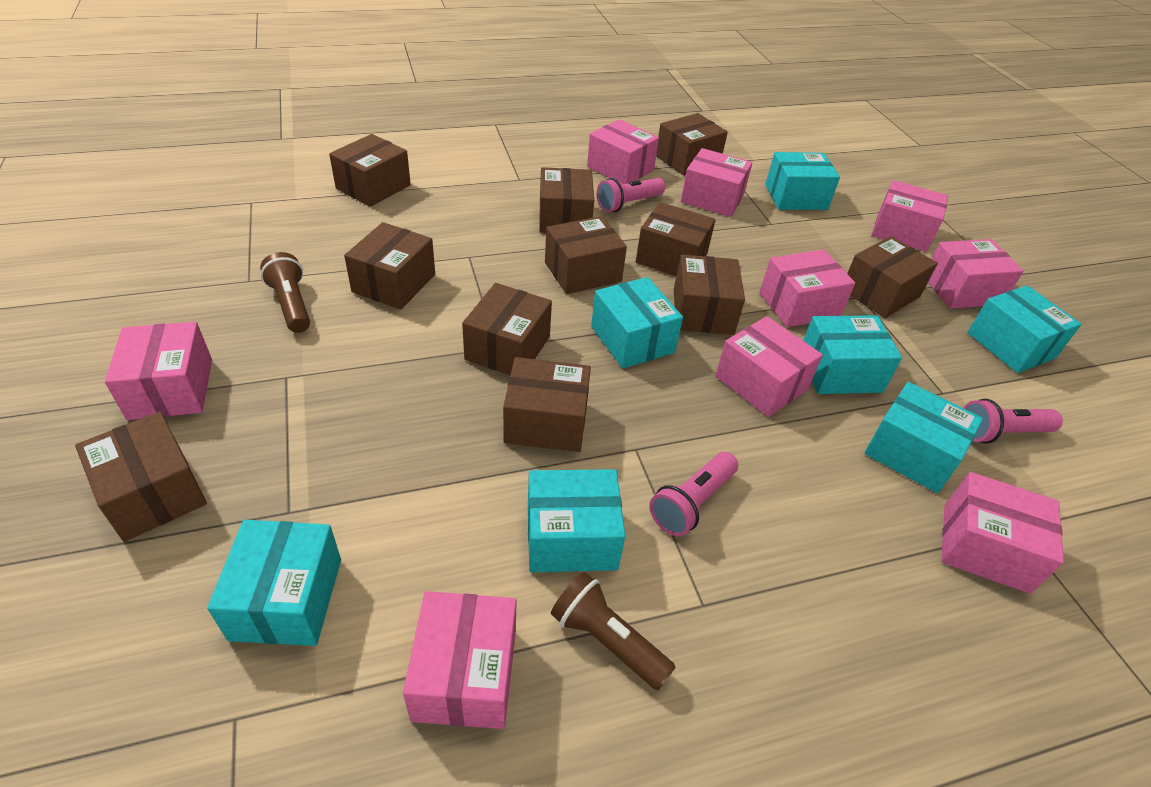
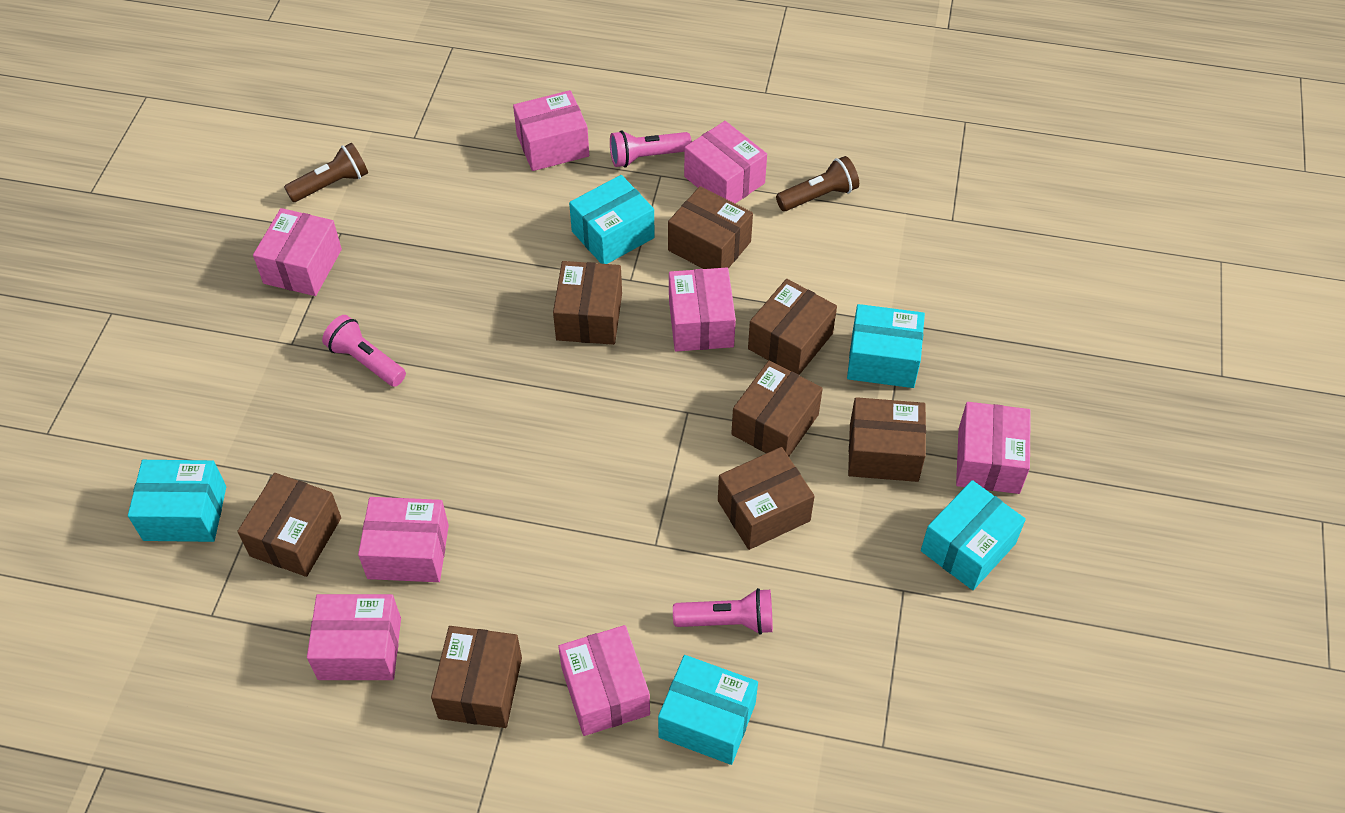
brown box: [75,412,207,542] [329,134,411,207] [344,222,435,309] [462,283,552,375] [503,357,591,452] [539,167,594,233] [545,216,627,294] [636,202,716,276] [656,113,728,176] [674,255,745,335] [847,236,938,318] = 11 -> [237,473,341,577] [431,626,522,728] [553,261,622,345] [668,186,753,269] [718,447,814,550] [731,361,823,457] [748,279,837,375] [848,397,926,482] = 8
pink box: [105,322,212,420] [403,591,516,729] [587,119,659,184] [681,148,752,217] [715,316,823,417] [759,249,855,327] [871,180,948,252] [928,239,1024,309] [941,472,1064,594] = 9 -> [253,208,342,296] [307,594,401,680] [358,497,449,582] [513,90,589,171] [558,625,650,736] [669,268,736,352] [684,121,767,204] [956,402,1031,494] = 8
turquoise box: [207,520,341,646] [528,469,625,572] [591,277,683,369] [765,152,840,210] [803,315,902,394] [864,382,983,493] [967,285,1082,373] = 7 -> [128,460,226,542] [569,175,655,264] [658,655,758,765] [847,304,925,388] [921,480,1026,590] = 5

